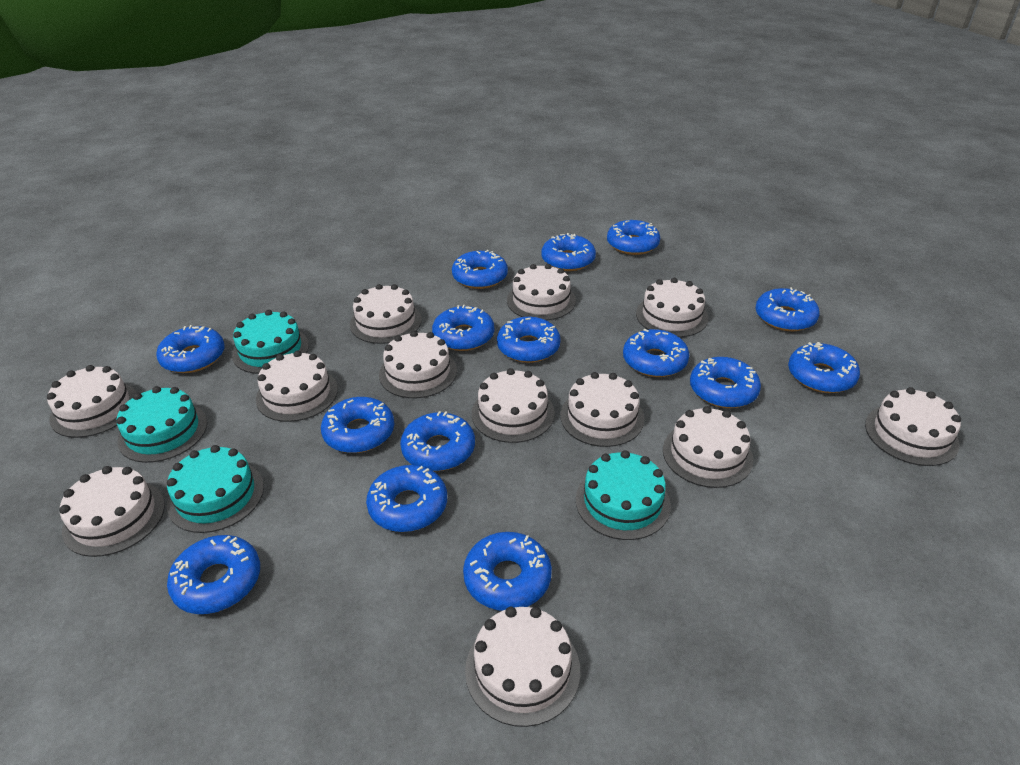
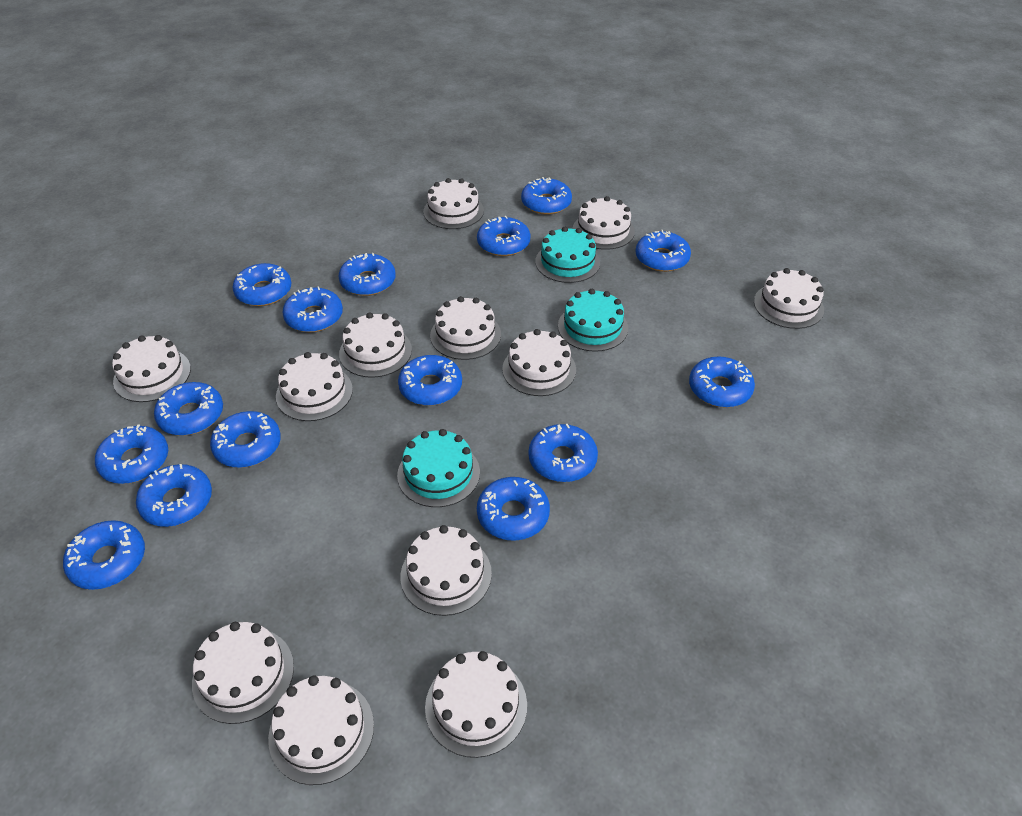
turquoise cake: [116,386,207,463] [167,445,264,533] [232,310,309,374] [576,450,671,540] = 4 -> [397,429,480,507] [535,227,600,283] [558,289,628,352] = 3

